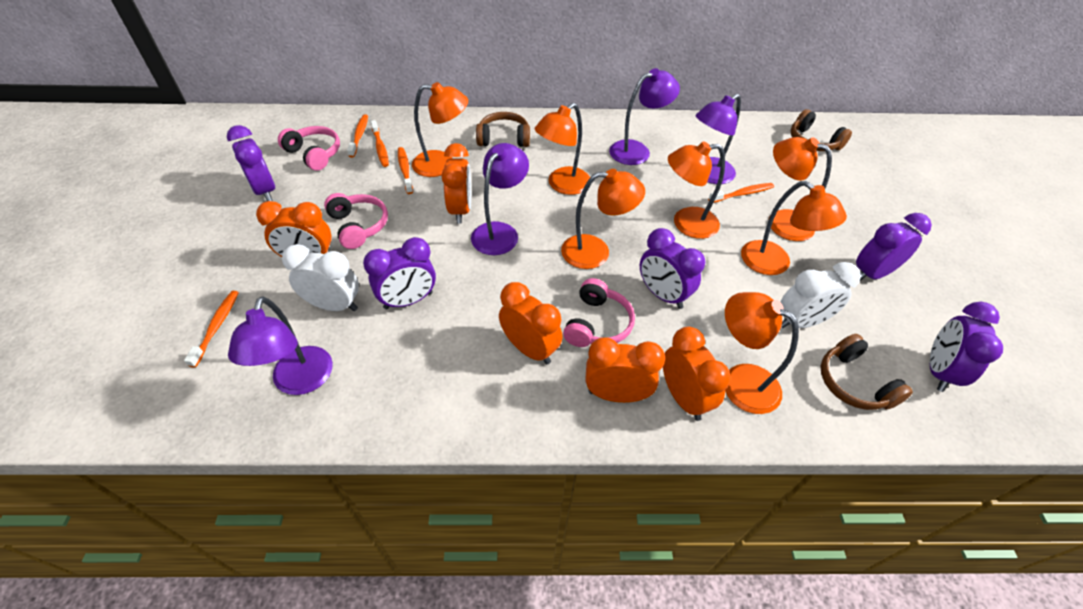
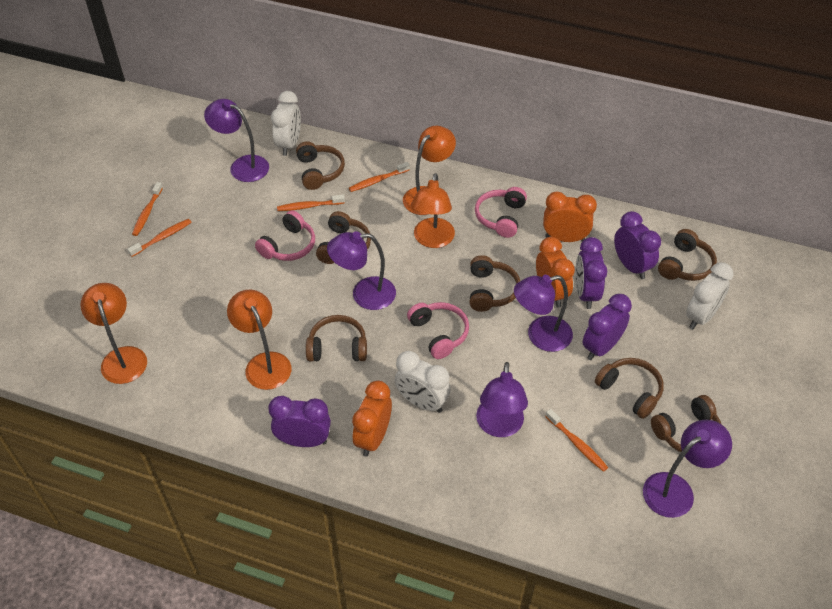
brown headphones: [476,112,530,147] [791,109,852,151] [821,334,913,410] = 3 -> [296,141,345,190] [306,315,367,361] [316,211,371,264] [469,255,520,312] [595,358,664,419] [651,395,721,452] [658,229,717,281] = 7
orange clock: [256,201,332,257] [441,143,471,224] [499,282,562,364] [585,337,665,403] [663,327,731,421] = 5 -> [352,381,392,457] [536,237,575,307] [543,191,597,242] = 3
orange lamp: [412,82,468,177] [535,103,590,195] [561,169,645,269] [668,141,725,239] [725,292,799,414] [741,181,847,275] [768,137,832,241] = 7 -> [80,283,147,384] [227,290,291,390] [403,126,456,215] [411,173,455,248] = 4
purple clock: [227,125,275,201] [363,237,436,309] [640,228,705,309] [856,213,932,281] [930,302,1003,392] = 5 -> [268,396,331,447] [575,237,607,309] [583,294,632,360] [614,211,661,279] = 4
purple lamp: [228,296,333,395] [471,143,529,255] [609,68,680,165] [696,94,741,184] = 4 -> [204,99,269,182] [327,231,396,310] [476,362,528,437] [514,275,573,352] [643,420,732,518] = 5
white clock: [282,244,359,311] [780,262,861,328] = 2 -> [271,91,301,156] [394,351,451,413] [686,262,733,329] = 3

